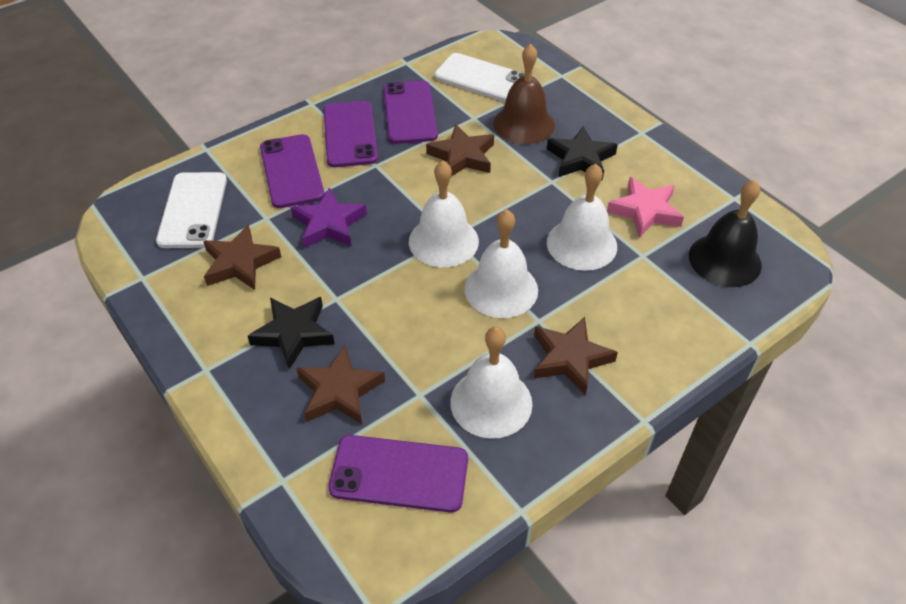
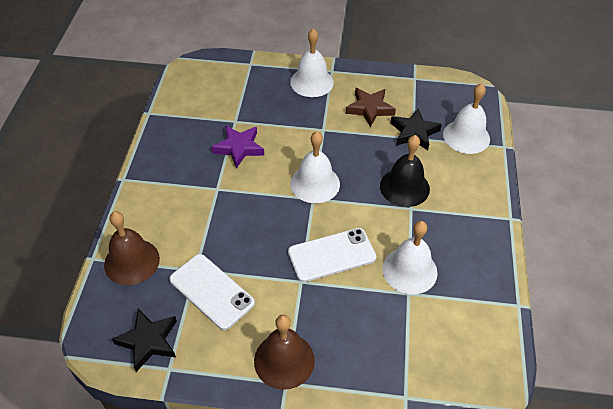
brown bell: [493,44,555,144] = 1 -> [104,211,160,285] [254,314,315,390] = 2
brown star: [203,224,281,290] [296,345,385,424] [426,124,494,177] [534,317,618,395] = 4 -> [346,88,396,127] = 1
pink star: [607,177,684,238] = 1 -> none = 0
purple phone: [260,134,325,208] [324,101,378,167] [328,435,468,513] [383,81,438,144] = 4 -> none = 0

